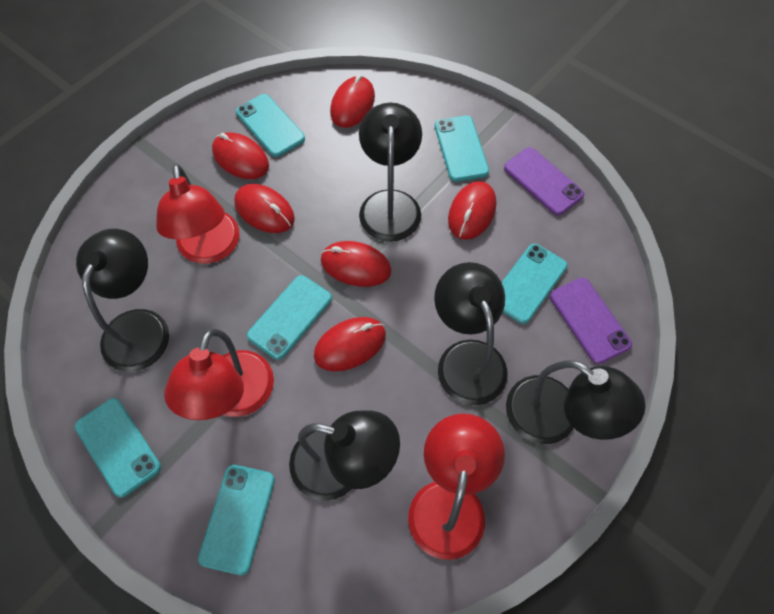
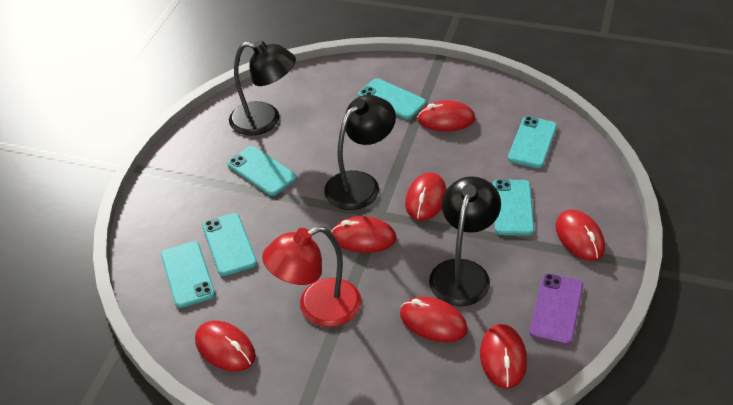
black lamp: [76,229,169,372] [289,410,400,501] [359,102,422,242] [434,262,508,405] [506,360,646,444] = 5 -> [229,40,296,135] [324,95,396,210] [429,176,501,306] = 3
purple phone: [504,147,584,216] [550,278,632,364] = 2 -> [530,273,583,345] = 1
red lamp: [156,164,239,264] [164,329,274,420] [408,414,505,560] = 3 -> [262,226,361,327] = 1
red mouse: [212,132,269,179] [234,184,295,233] [314,317,386,371] [321,241,392,287] [330,75,375,128] [448,181,496,240] = 6 -> [195,320,256,371] [331,216,397,253] [400,297,468,342] [405,172,447,221] [417,100,476,131] [480,324,527,389] [556,209,605,261] = 7

